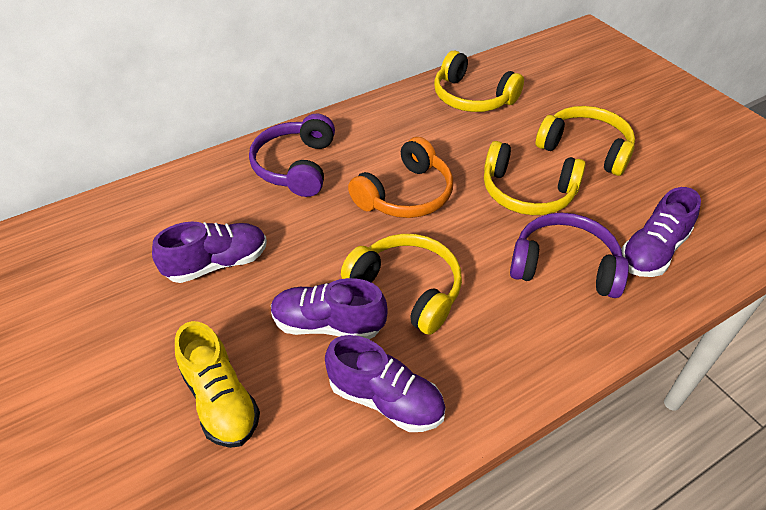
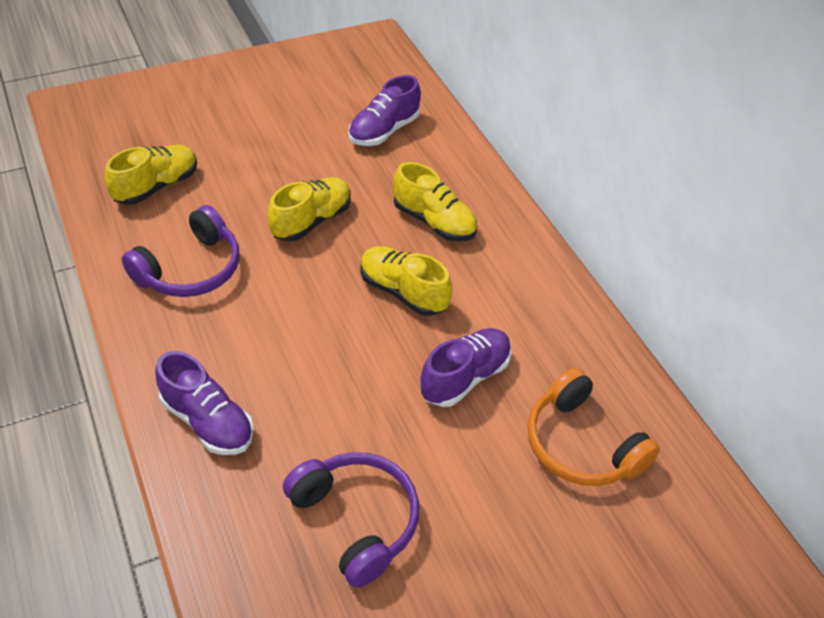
purple shoe: [152,222,267,283] [271,278,388,339] [325,335,446,432] [621,187,701,277] = 4 -> [155,351,254,455] [349,75,421,146] [420,328,511,407] = 3
yellow headphones: [341,234,462,335] [434,51,524,112] [484,141,586,215] [536,106,635,176] = 4 -> none = 0
yellow shoe: [175,321,260,448] = 1 -> [105,145,197,205] [267,177,351,241] [360,246,452,316] [393,162,477,241] = 4

